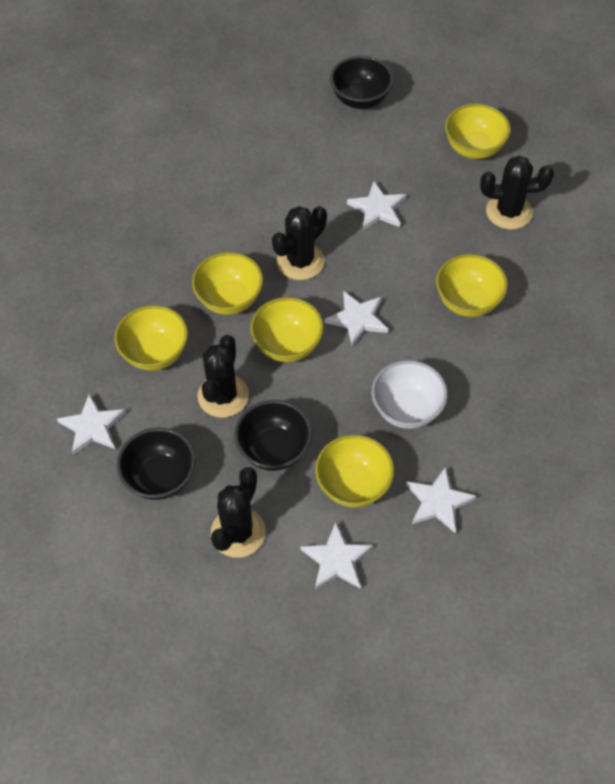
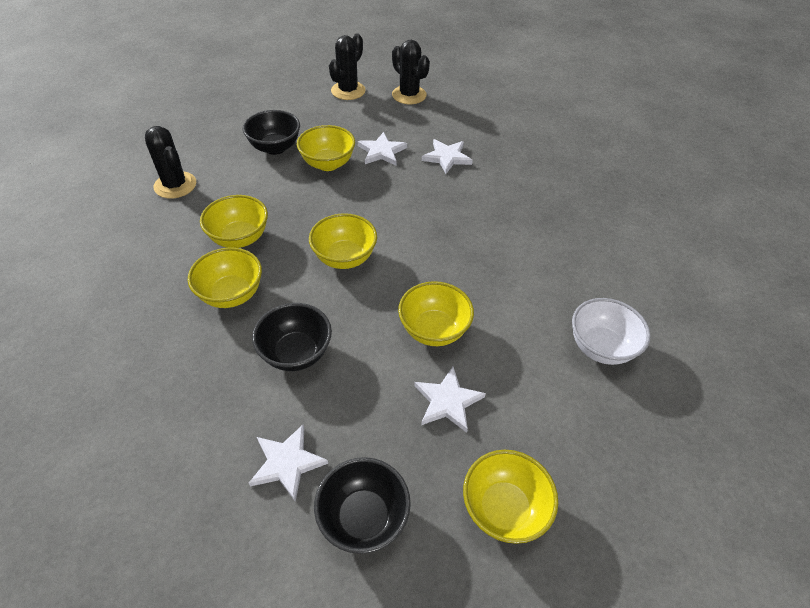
black cactus: [197,335,249,418] [211,467,266,558] [272,206,327,280] [480,156,554,230] = 4 -> [145,126,196,198] [329,34,366,100] [392,40,430,104] = 3
white star: [57,393,126,455] [300,522,373,589] [325,291,388,347] [347,181,407,230] [406,466,476,533] = 5 -> [249,424,328,502] [358,132,407,165] [414,367,486,433] [422,139,473,174] = 4

